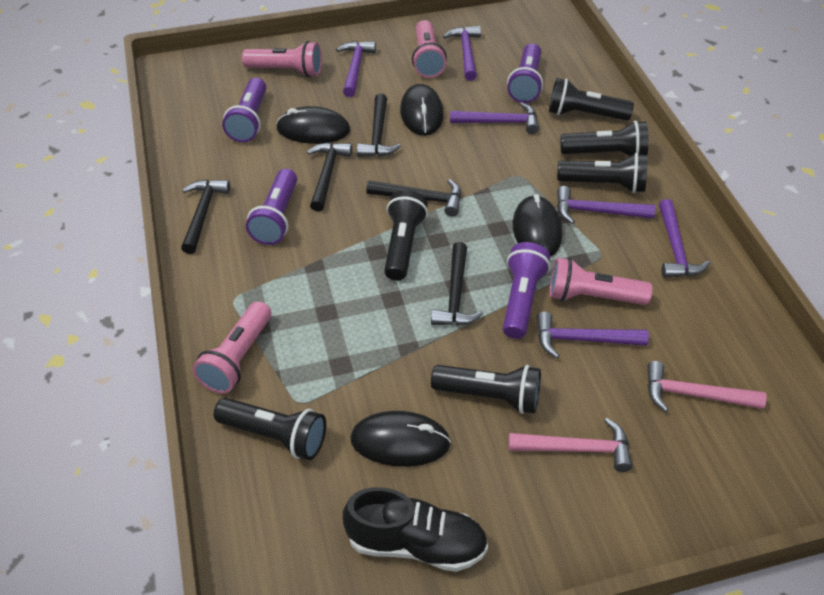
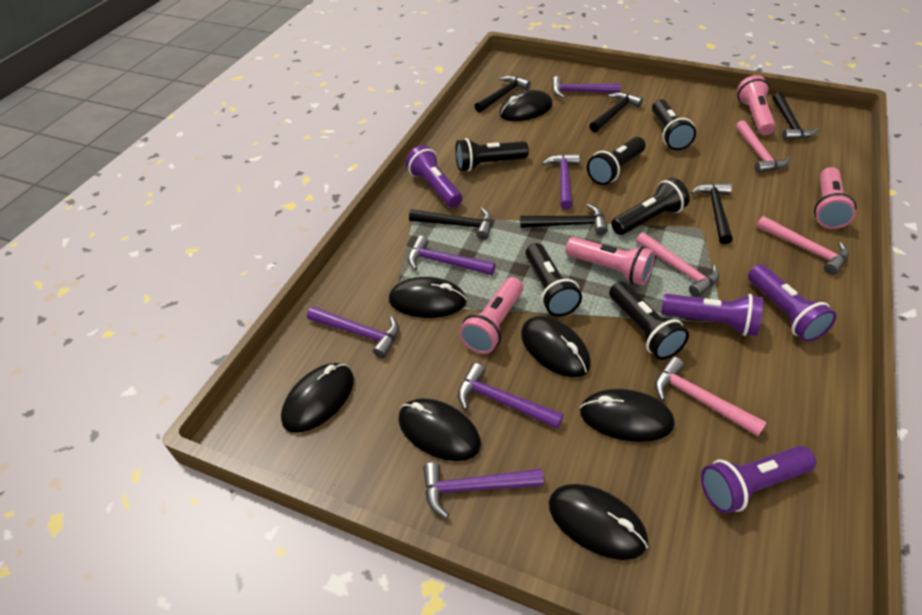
black hammer: [181,180,230,254] [307,142,352,212] [357,94,401,157] [366,179,461,217] [431,242,483,326] = 5 -> [409,208,492,240] [475,75,531,113] [520,204,608,235] [589,92,643,132] [691,183,733,244] [772,93,819,140] = 6
black mouse: [276,106,350,144] [351,411,451,467] [400,84,444,136] [513,194,562,257] = 4 -> [281,363,354,433] [389,277,467,318] [398,398,481,461] [499,90,553,121] [521,316,591,377] [548,484,648,560] [580,389,675,442] = 7
black shoe: [343,487,488,572] = 1 -> none = 0
pink hammer: [509,418,632,472] [647,361,767,412] = 2 -> [636,232,720,297] [655,357,767,436] [736,120,790,173] [756,216,849,275] = 4

